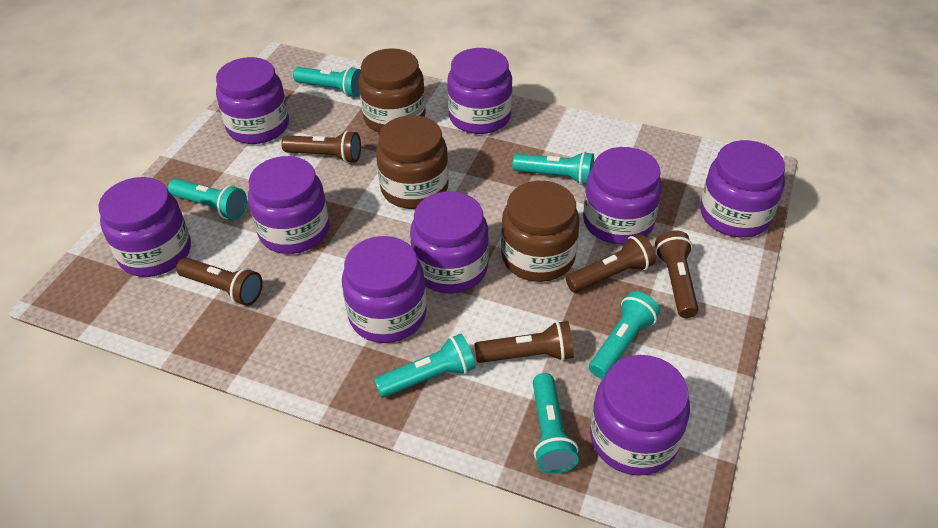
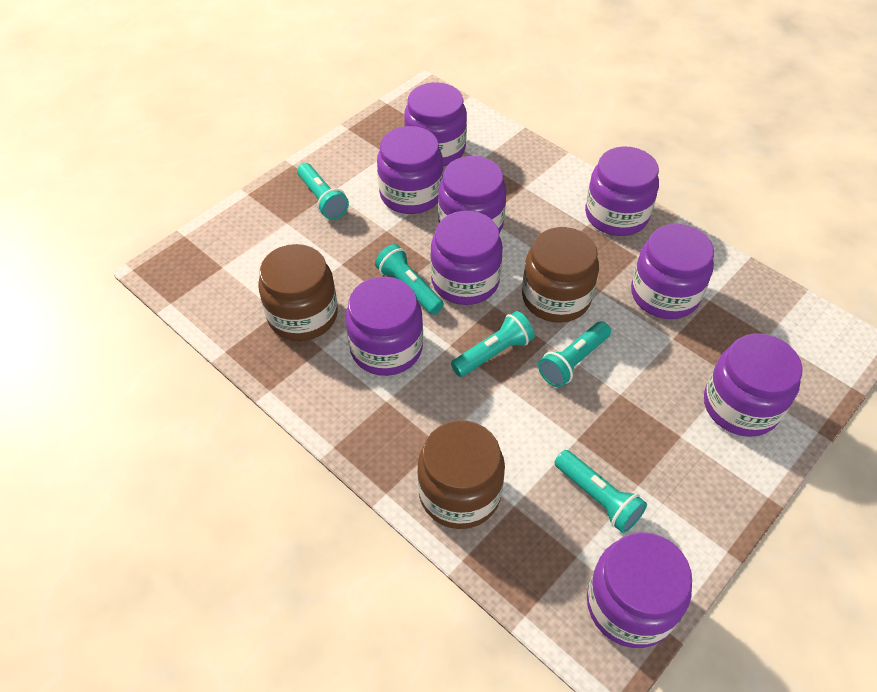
brown flashlight: [176,258,263,306] [281,131,361,163] [474,321,574,363] [566,234,656,293] [655,231,699,318] = 5 -> none = 0
turquoise flashlight: [168,179,247,220] [293,67,361,97] [374,334,475,398] [513,151,594,185] [533,373,579,474] [589,291,660,379] = 6 -> [297,163,349,220] [375,244,444,315] [451,311,535,377] [538,321,611,387] [554,450,647,533] = 5

